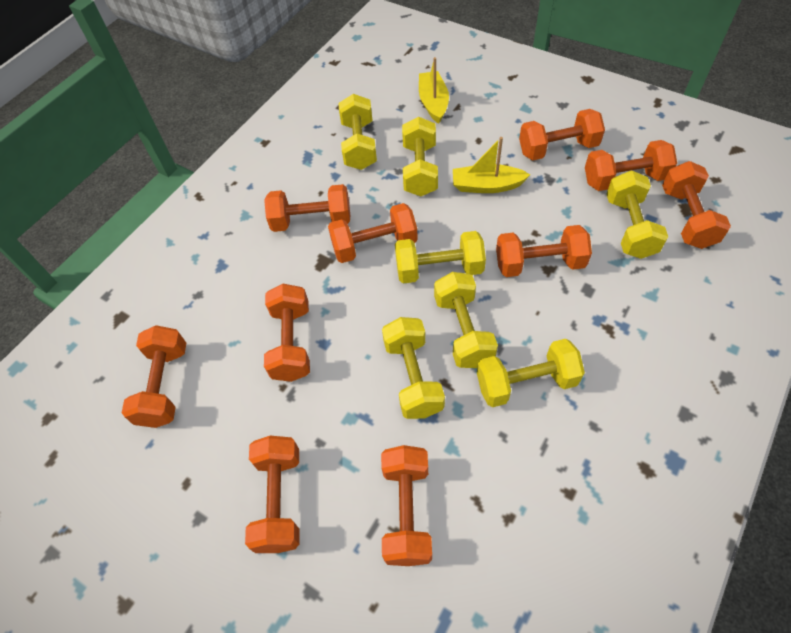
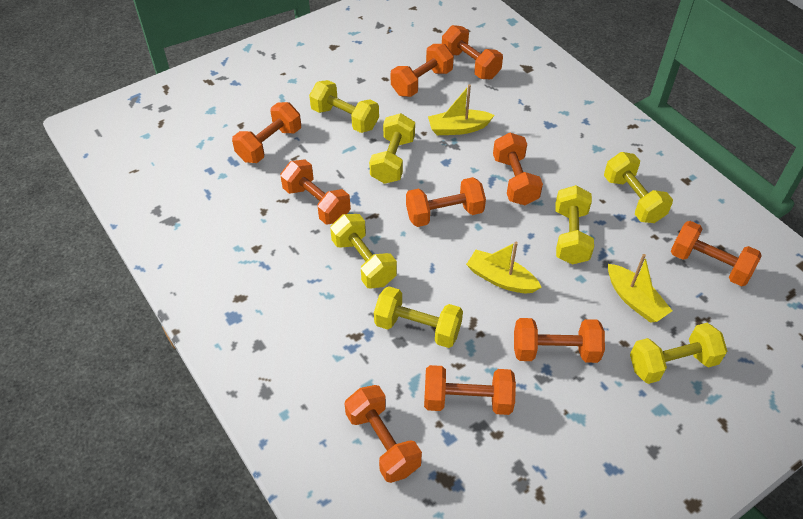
yellow boat: [419,57,449,124] [453,137,530,193] = 2 -> [428,84,495,135] [466,242,542,293] [608,254,673,323] = 3

